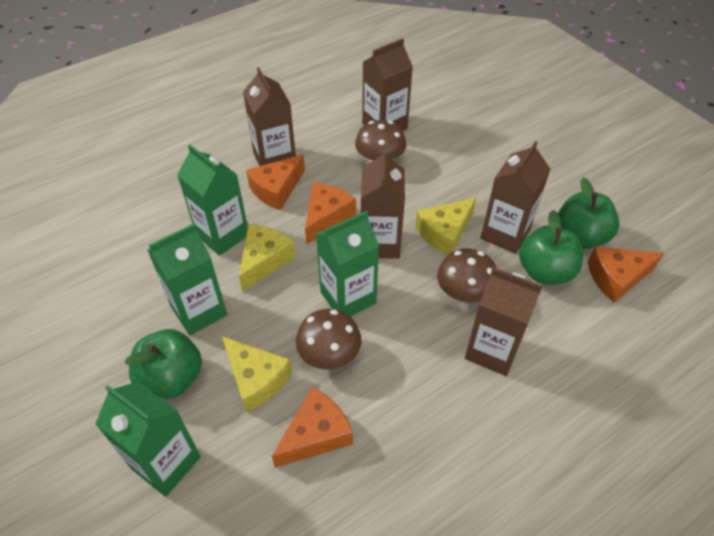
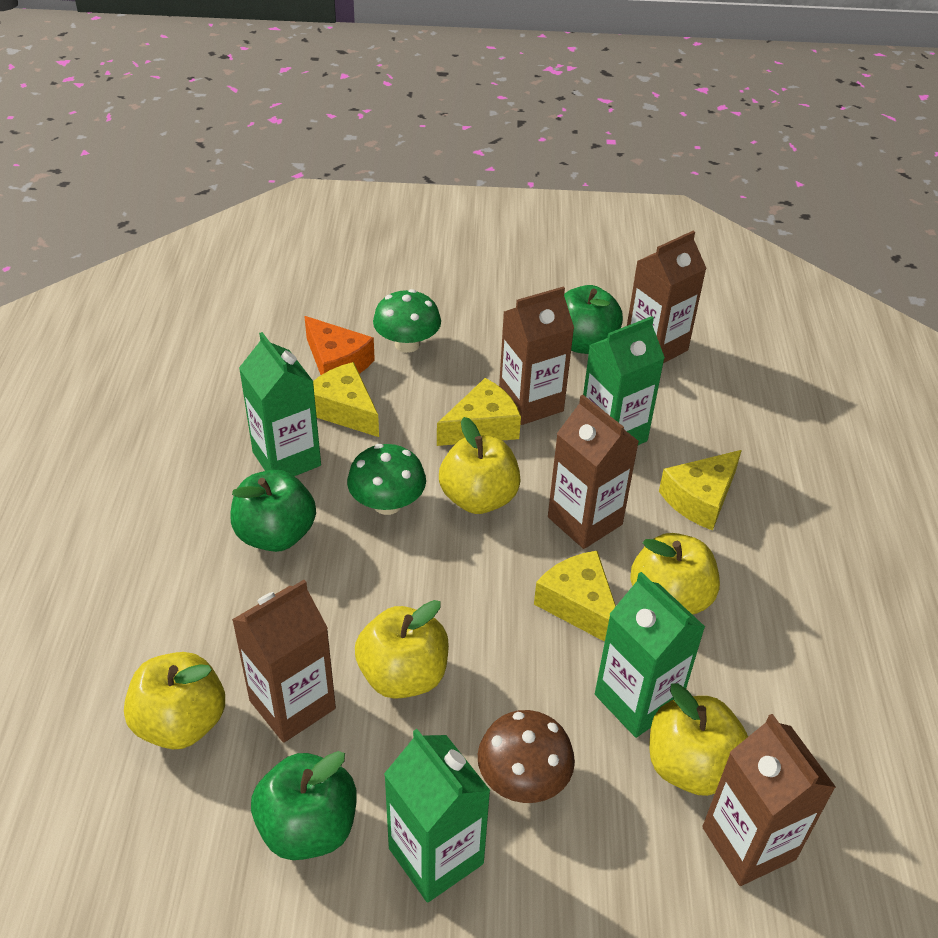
brown mushroom: [296,309,361,370] [355,120,406,162] [437,249,497,303] = 3 -> [478,710,575,803] = 1
green mushroom: none = 0 -> [347,444,426,515] [373,289,441,353] = 2
orange cheese: [246,154,305,210] [272,387,353,468] [305,183,356,244] [588,246,664,303] = 4 -> [304,316,375,375] = 1
yellow apple: none = 0 -> [124,652,225,749] [355,600,449,699] [439,417,521,514] [630,533,720,615] [649,683,748,796] = 5
yellow cheese: [222,336,292,412] [239,225,296,292] [415,198,476,255] = 3 -> [313,362,379,437] [437,378,521,446] [534,551,616,642] [659,450,742,530] = 4

